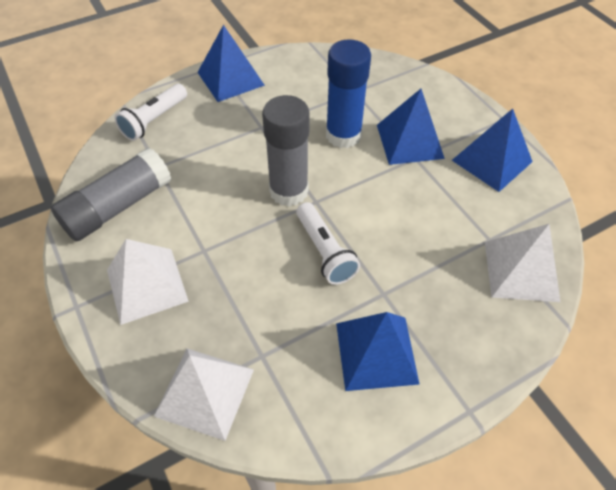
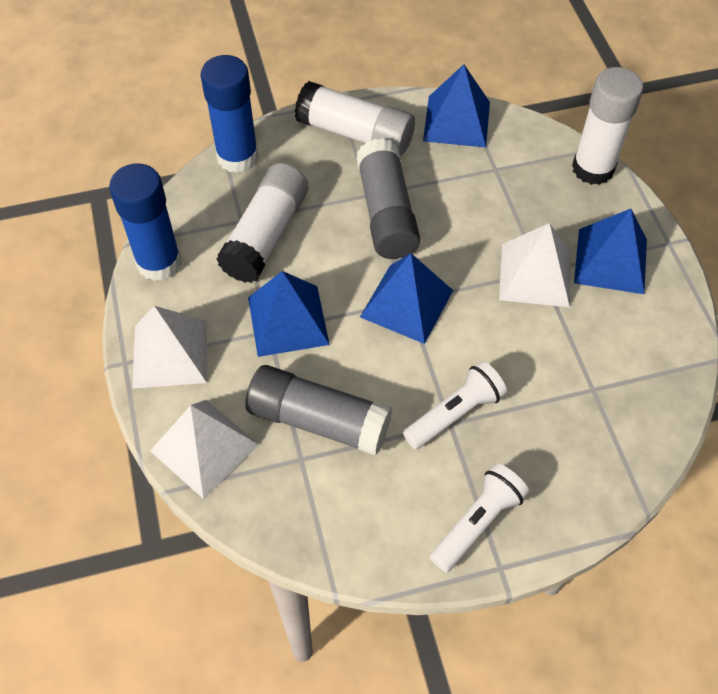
blue glue stick: [326,39,371,148] = 1 -> [109,163,181,281] [201,55,259,173] = 2
white glue stick: none = 0 -> [216,163,308,283] [295,81,415,155] [572,67,644,185] = 3

